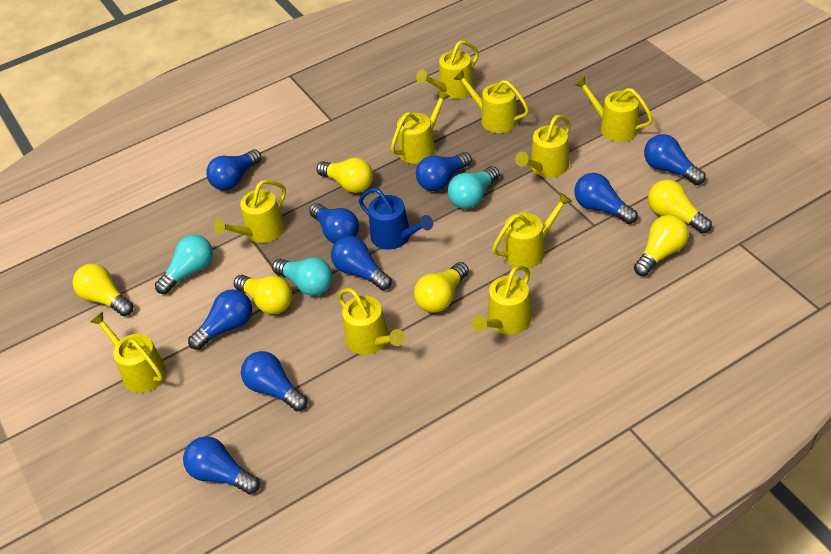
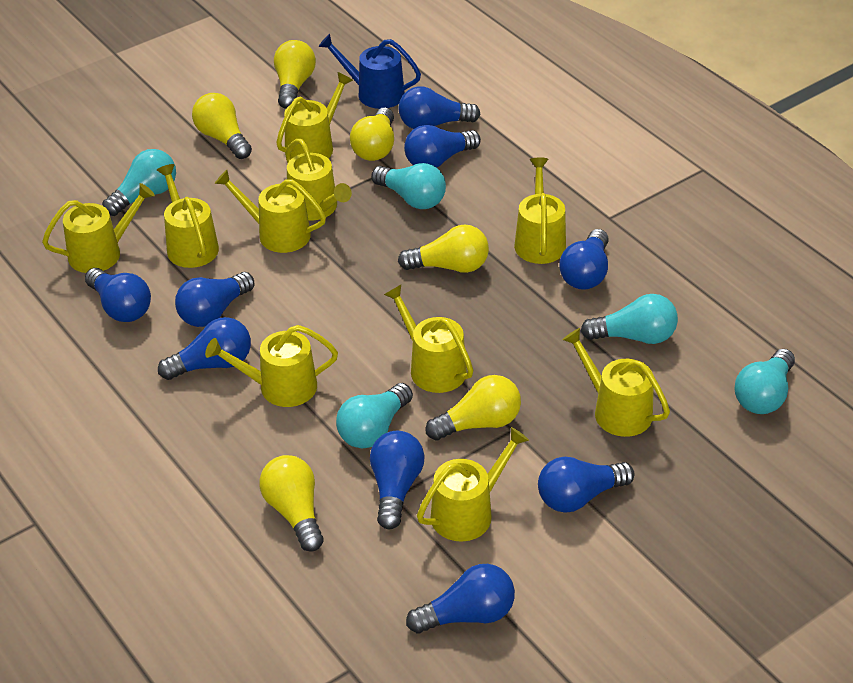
turquoise light bulb: [155,234,213,294] [272,257,333,296] [448,166,500,209] = 3 -> [102,149,176,216] [336,383,413,448] [371,163,446,209] [581,294,678,344] [735,349,795,414] = 5

